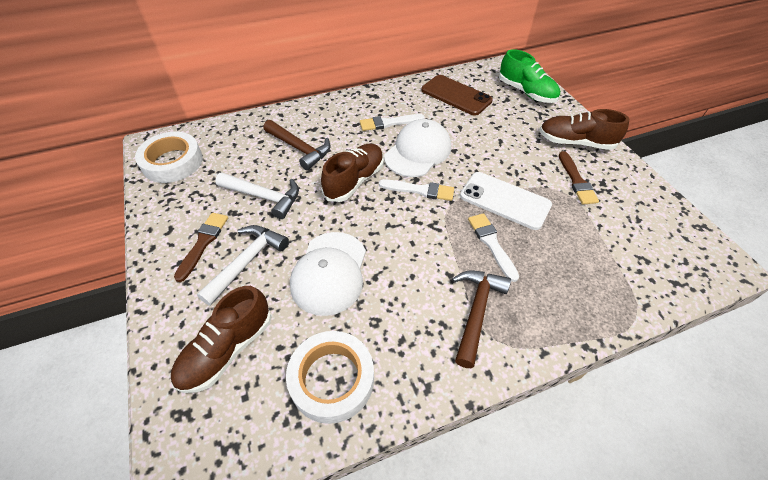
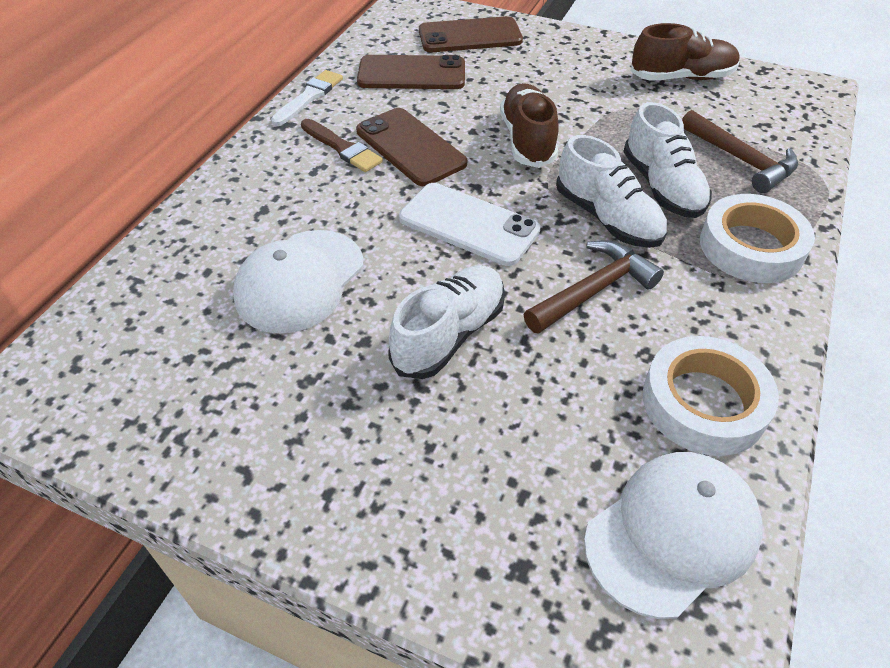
brown brush: [174,213,228,282] [559,151,599,204] = 2 -> [301,119,383,172] = 1
brown phone: [421,75,493,116] = 1 -> [356,108,467,186] [357,55,465,89] [419,16,523,52] = 3
brown shoe: [171,286,272,393] [321,143,384,202] [539,109,629,150] = 3 -> [500,83,559,168] [630,23,740,81] = 2
green shoe: [499,49,560,103] = 1 -> none = 0
white brush: [360,114,425,131] [379,179,454,201] [468,213,519,282] = 3 -> [271,70,343,126] = 1
white hammer: [197,225,289,306] [215,173,299,219] = 2 -> none = 0
white shoe: none = 0 -> [388,265,505,379] [556,135,667,248] [623,102,712,218] = 3

